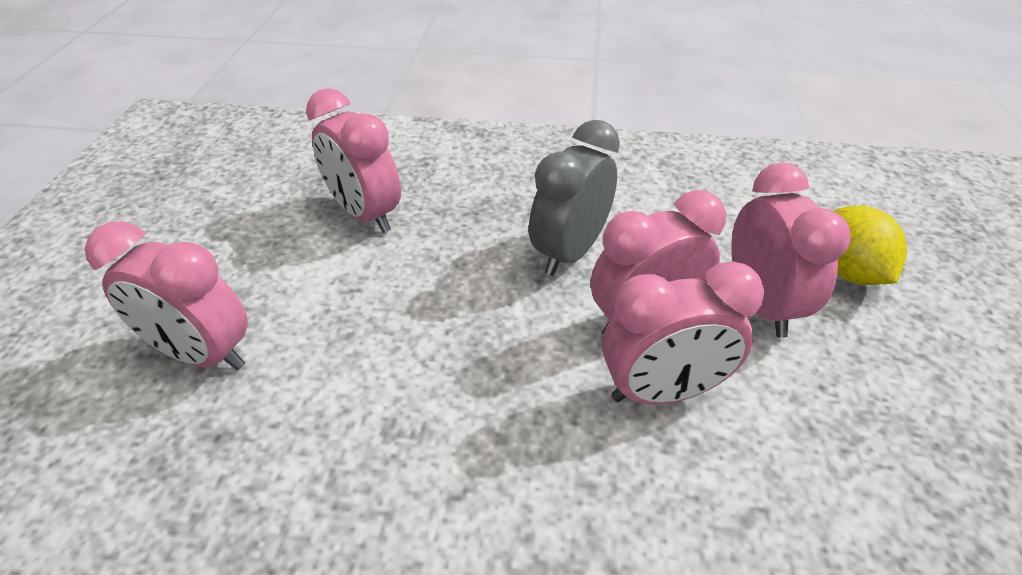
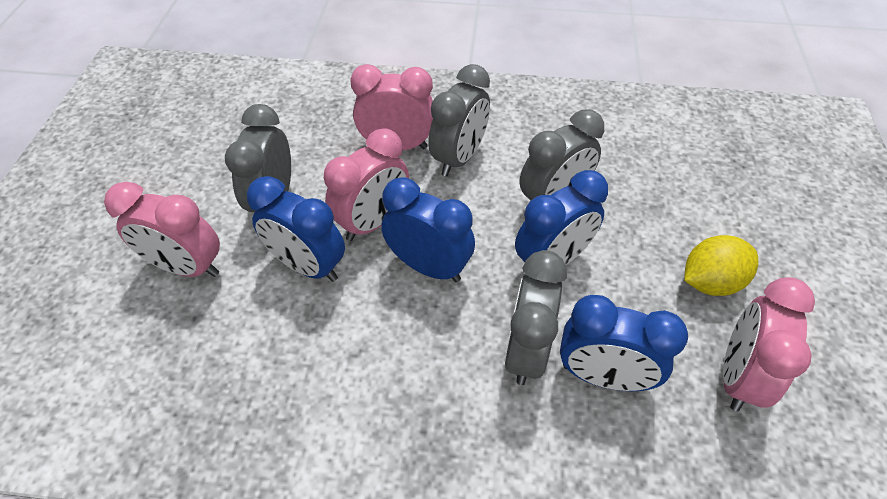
blue clock: none = 0 -> [247,176,345,282] [381,177,475,282] [515,170,608,274] [560,295,688,391] = 4
grey clock: [529,120,620,276] = 1 -> [225,104,291,212] [428,64,490,176] [504,250,567,385] [519,109,604,200] = 4
pink clock: [85,221,248,370] [306,88,401,233] [591,190,726,335] [602,261,764,404] [731,162,851,338] = 5 -> [104,182,220,277] [324,128,409,241] [350,64,433,150] [723,277,815,412] = 4

